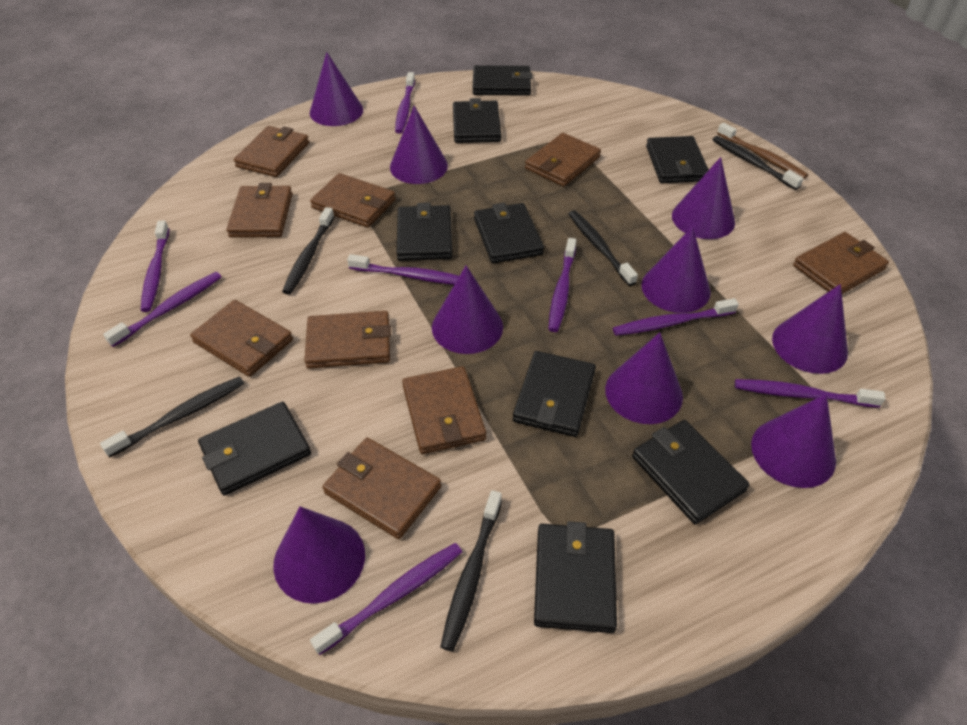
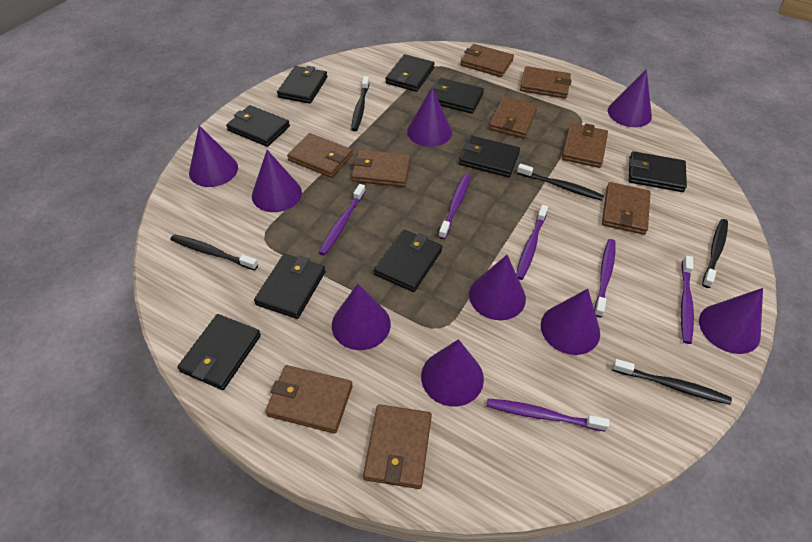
brown toothbrush: [717,123,808,179] = 1 -> none = 0
purple toothbrush: [103,272,222,347] [141,220,169,312] [310,543,462,655] [347,254,459,285] [395,72,415,133] [548,238,576,332] [613,298,739,336] [735,379,886,408] = 8 -> [319,184,366,256] [438,174,471,239] [486,398,609,432] [516,205,548,280] [594,239,616,317] [681,256,694,344] = 6

